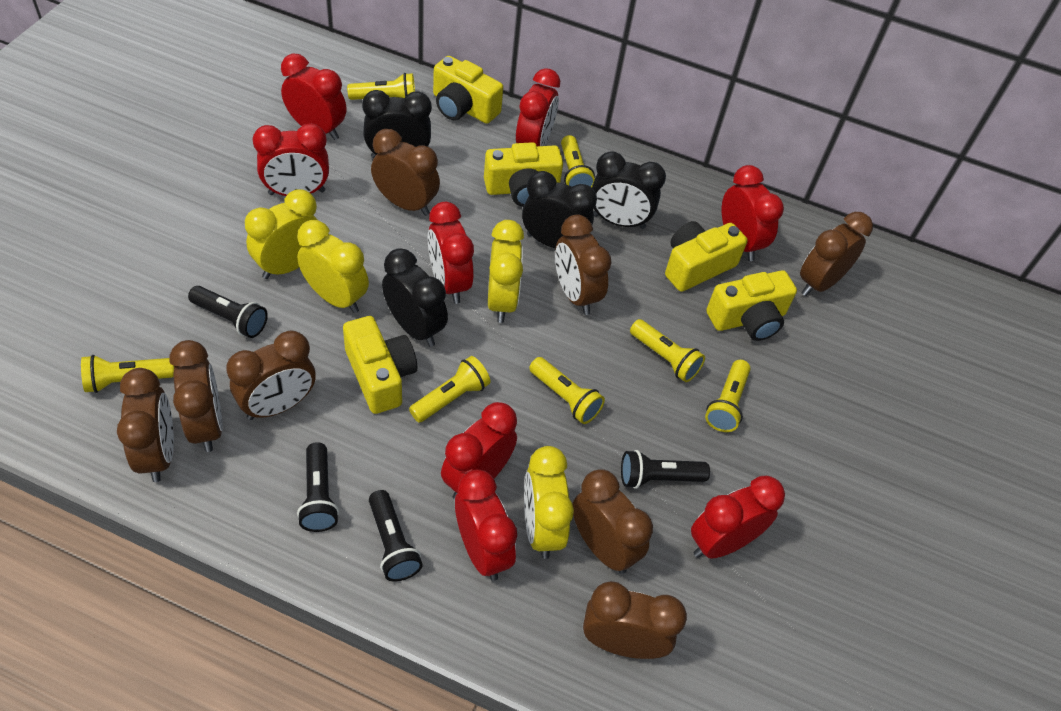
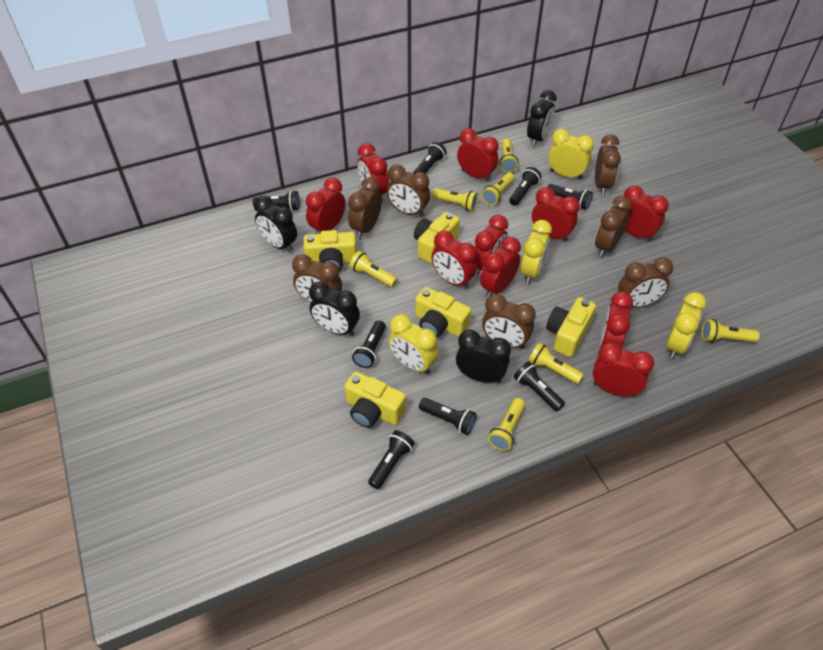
black flashlight: [188,286,268,338] [297,442,339,532] [369,490,423,582] [621,450,710,489] = 4 -> [253,191,300,211] [352,320,386,368] [368,430,414,489] [413,142,446,174] [419,398,476,435] [509,167,541,206] [514,361,565,412] [547,184,593,210] = 8
brown clock: [117,368,174,482] [170,340,223,452] [226,330,316,420] [371,129,440,216] [555,214,611,315] [573,469,653,574] [583,581,687,659] [800,212,873,296] = 8 -> [292,254,342,302] [348,177,382,239] [387,164,430,217] [482,294,536,349] [595,134,621,195] [595,196,632,257] [618,257,673,307] = 7
red clock: [253,123,329,196] [281,54,346,140] [428,202,474,304] [441,402,517,500] [455,470,517,581] [516,68,560,146] [691,476,785,559] [722,165,784,261] = 8 -> [306,178,346,234] [358,143,389,202] [432,231,477,289] [457,128,499,182] [475,215,508,277] [480,237,521,298] [532,187,580,242] [593,342,654,397] [600,291,633,349] [623,186,669,241] = 10

